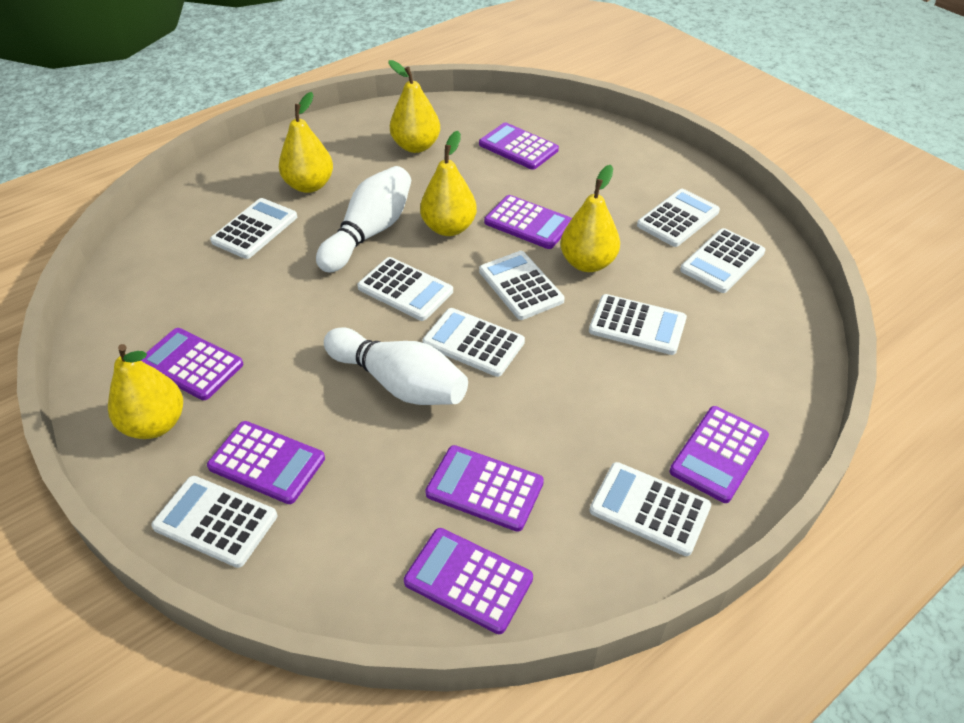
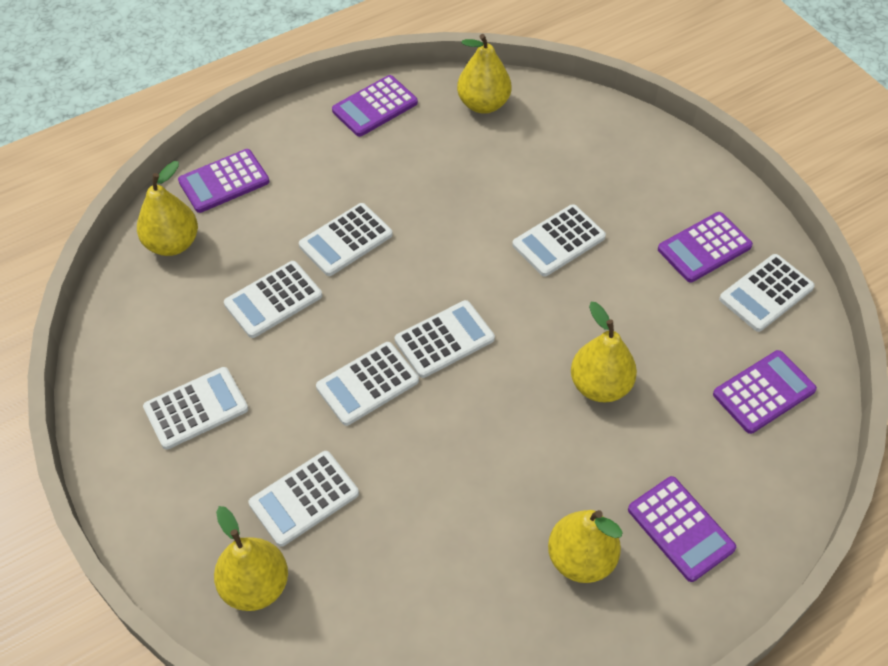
purple calculator: [141,328,243,400] [207,421,325,504] [404,528,533,634] [425,445,544,532] [479,122,559,170] [484,195,572,249] [670,406,769,503] = 7 -> [178,149,269,213] [332,75,418,137] [628,476,736,582] [658,212,753,282] [713,350,817,434] = 5
white bowling pin: [316,166,411,273] [324,328,468,405] = 2 -> none = 0
white calculator: [151,476,277,568] [210,198,297,259] [357,257,453,321] [422,308,525,377] [479,251,565,320] [589,294,687,355] [590,462,711,556] [637,189,720,247] [680,228,765,293] = 9 -> [143,367,248,450] [224,261,322,338] [249,451,359,547] [299,203,393,276] [316,342,419,426] [395,300,495,378] [512,204,606,276] [719,254,815,332] = 8

